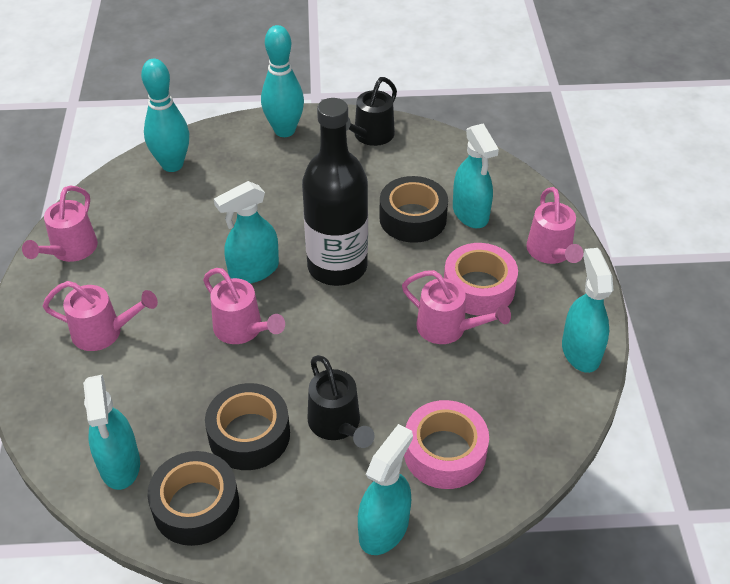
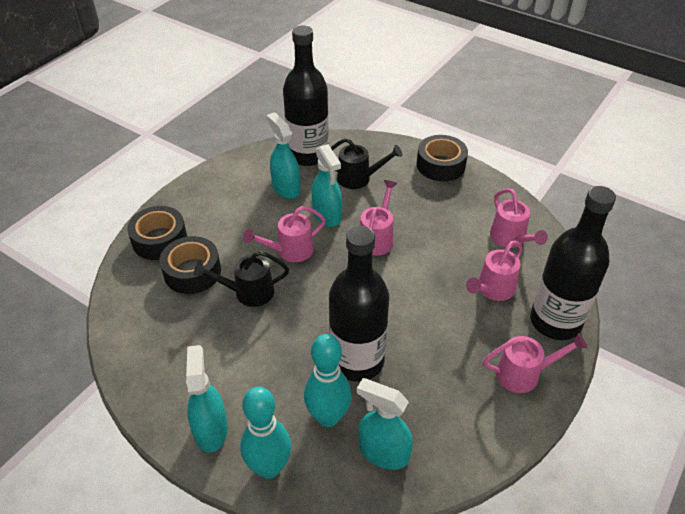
black bottle: [302,98,368,286] = 1 -> [283,26,329,166] [329,226,389,382] [530,186,616,340] = 3
pink tape: [404,400,489,489] [444,243,518,316] = 2 -> none = 0
turquoise spray bottle: [83,374,140,490] [214,181,279,284] [358,424,413,555] [453,123,499,228] [562,248,613,373] = 5 -> [186,345,228,453] [266,112,301,199] [312,144,342,227] [357,378,413,470] = 4

